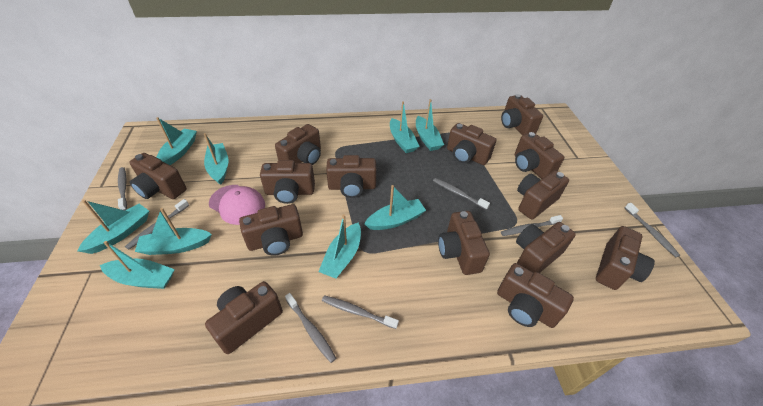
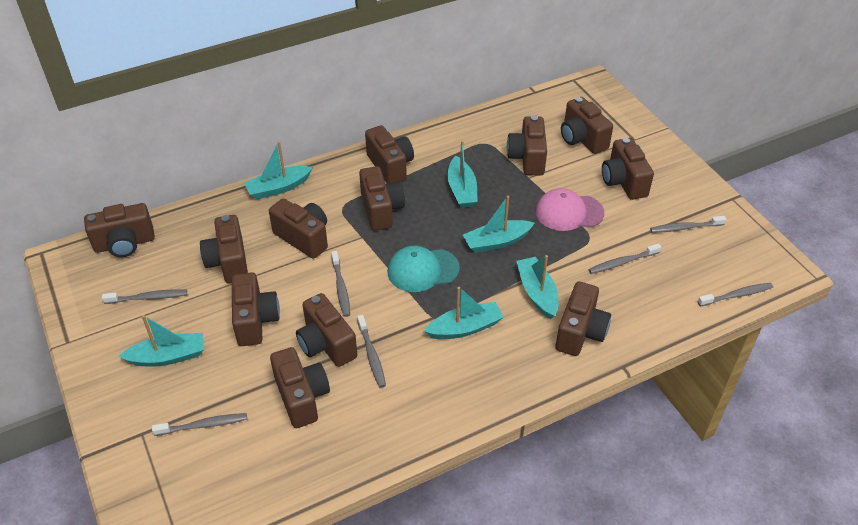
brown camera: [129,153,187,199] [205,281,283,354] [239,204,303,256] [260,160,315,204] [275,124,321,165] [326,155,377,198] [438,211,490,275] [447,123,496,165] [497,263,574,328] [501,94,543,135] [515,132,564,179] [516,222,576,273] [517,171,569,219] [596,226,655,290] = 14 -> [84,203,155,257] [200,215,248,283] [232,272,280,346] [269,199,328,259] [270,347,330,428] [296,293,357,367] [359,166,405,231] [365,125,414,183] [507,115,547,175] [555,281,611,356] [561,97,613,154] [602,138,654,200] = 12
turquoise boat: [77,200,149,254] [100,241,175,289] [135,208,212,255] [156,117,197,165] [204,133,229,185] [318,214,361,279] [364,185,426,230] [390,101,420,153] [416,99,444,151] = 9 -> [119,315,204,367] [244,141,313,200] [424,287,504,339] [448,140,478,208] [463,196,534,253] [517,255,558,319] = 6
turquoise cap: none = 0 -> [388,246,460,292] = 1

